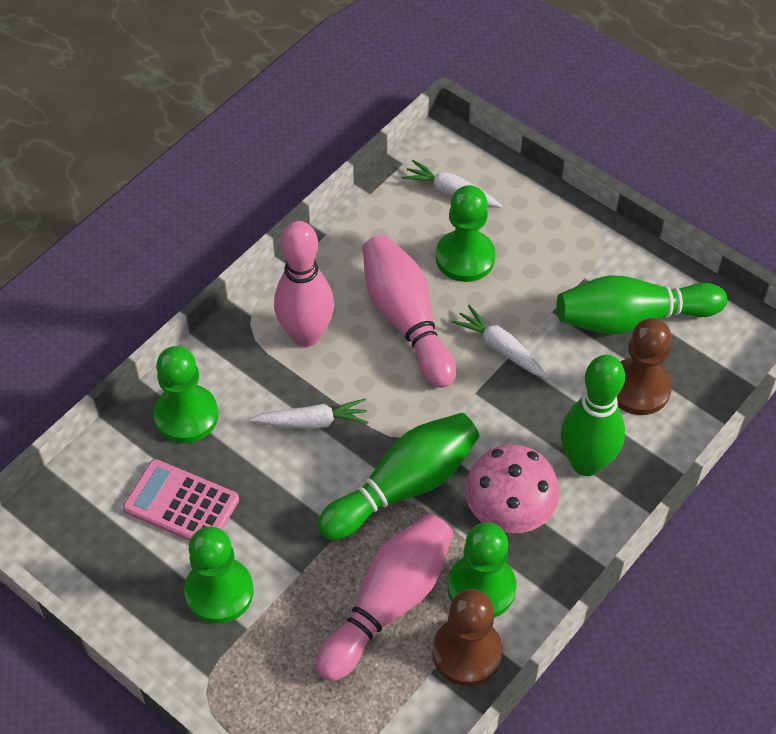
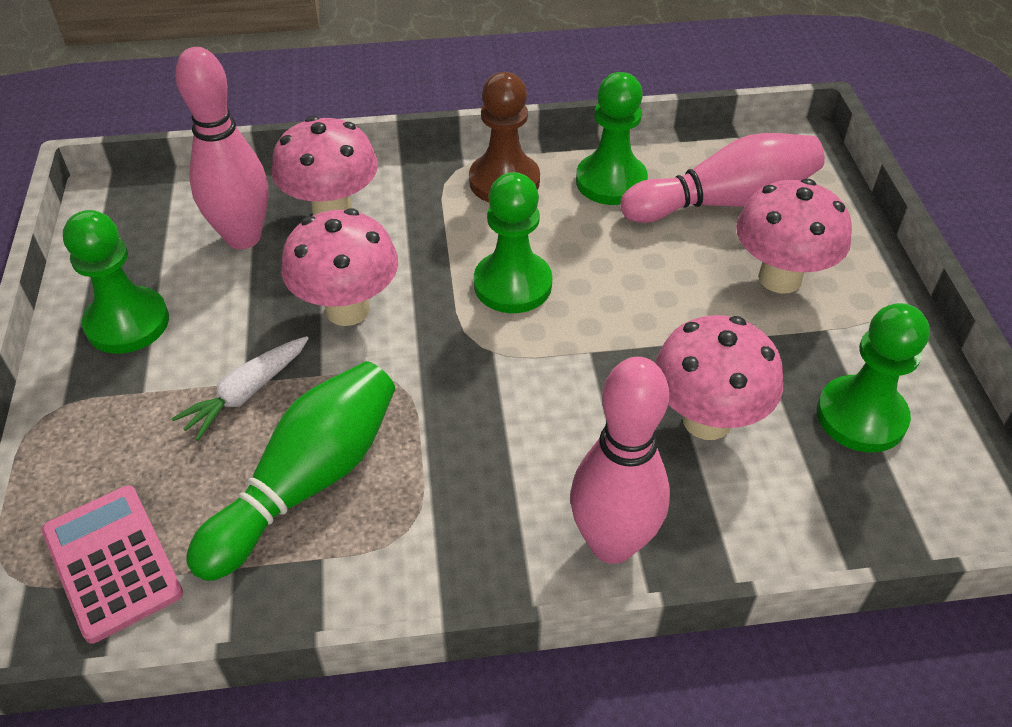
brown pawn: [432,589,503,686] [617,318,672,415] = 2 -> [469,72,540,202] = 1
green bowling pin: [317,413,479,540] [556,275,727,335] [561,355,625,476] = 3 -> [186,361,395,581] = 1
pink mushroom: [465,445,560,533] = 1 -> [272,116,378,215] [281,209,398,326] [655,315,783,440] [736,179,852,293] = 4
white carrot: [251,399,368,429] [402,160,502,207] [451,305,547,378] = 3 -> [171,336,309,441] = 1

